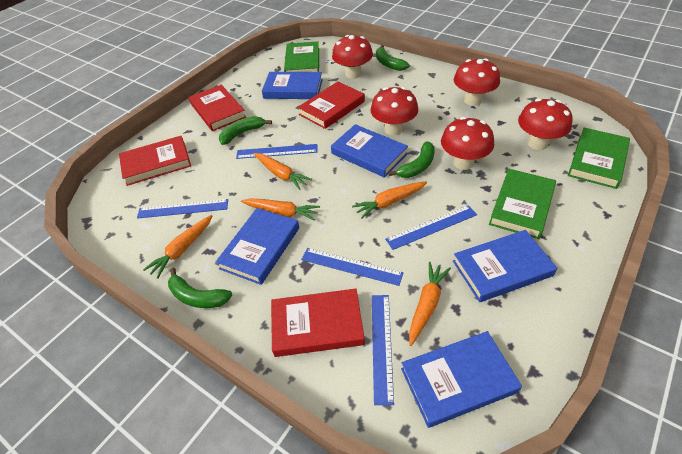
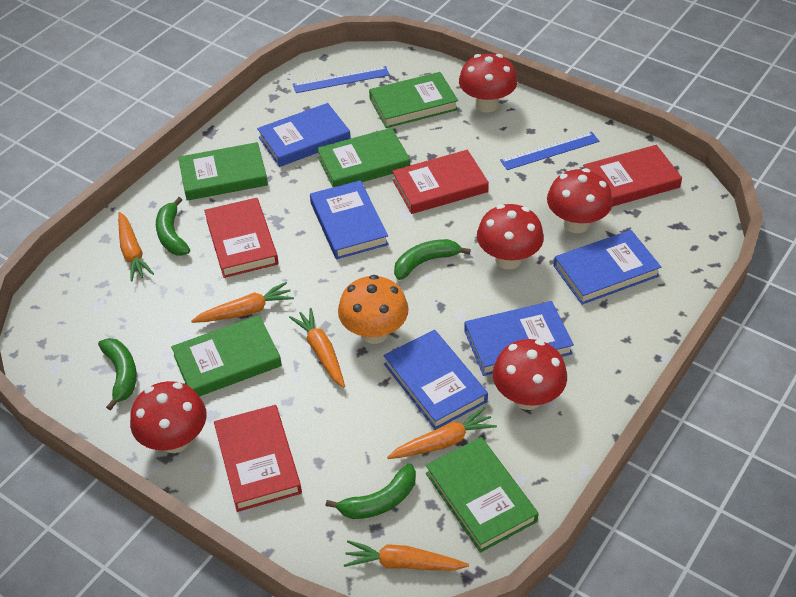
blue ruler: [137,199,228,219] [236,144,318,159] [301,248,404,286] [372,295,394,405] [385,205,477,250] = 5 -> [293,66,390,93] [500,132,599,170] = 2
green book: [284,41,319,72] [489,169,556,239] [568,128,630,189] = 3 -> [171,315,282,397] [178,142,268,201] [317,128,410,187] [369,72,458,128] [426,437,539,553] = 5
orange mushroom: none = 0 -> [338,275,409,344] = 1

